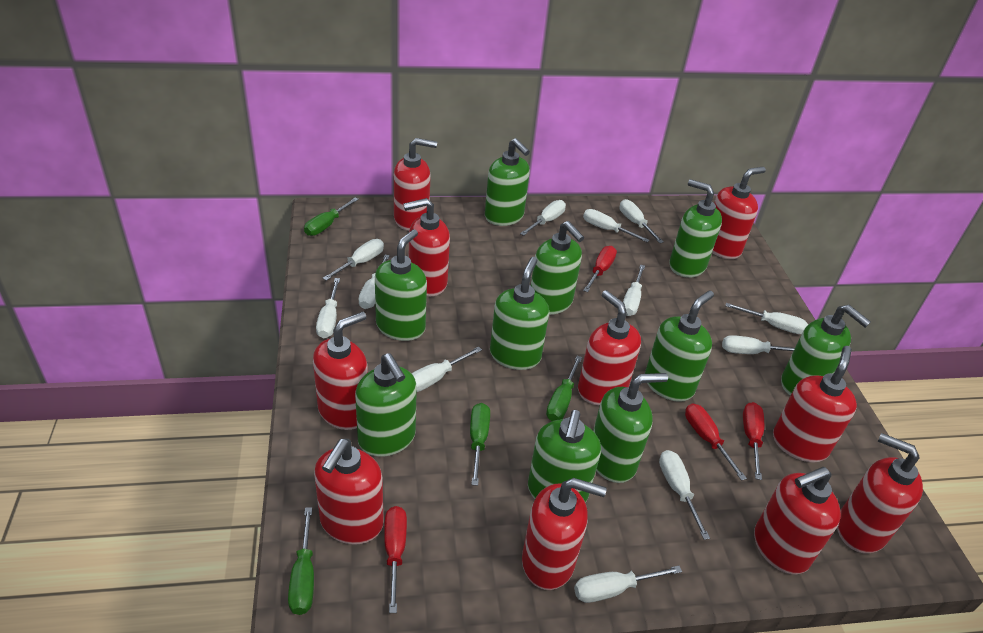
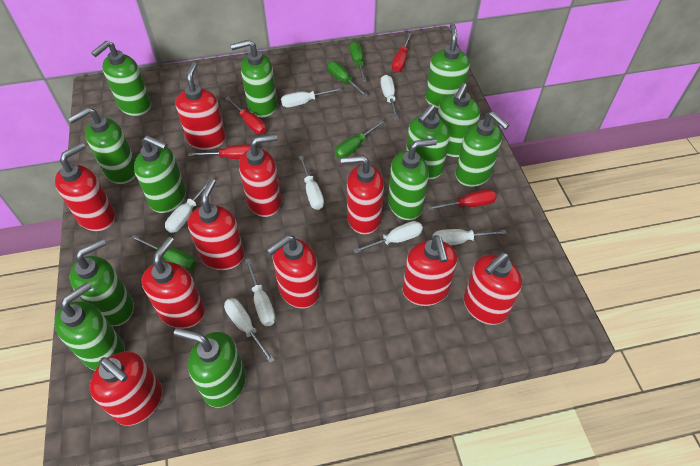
green soap dispenser: [355,353,417,457] [375,229,427,341] [485,138,530,226] [490,257,549,370] [528,410,601,503] [531,221,584,315] [593,373,668,483] [645,290,714,402] [669,179,722,278] [781,305,871,396] = 10 -> [54,282,125,370] [68,107,136,184] [70,239,134,326] [91,41,151,116] [134,135,186,213] [174,328,246,408] [231,40,277,117] [388,138,437,220] [406,104,450,179] [426,24,470,108] [437,83,480,157] [456,111,509,187] = 12
white screwdriver: [316,278,340,338] [323,239,384,281] [358,255,390,309] [411,346,482,392] [520,200,566,236] [574,566,682,603] [583,209,649,243] [619,199,663,243] [623,265,645,316] [659,450,710,540] [722,335,795,354] [725,303,808,334] = 12 -> [165,179,210,233] [224,298,275,363] [245,259,276,326] [281,88,342,107] [299,156,324,210] [353,221,423,254] [380,75,399,120] [432,229,507,246] = 8

